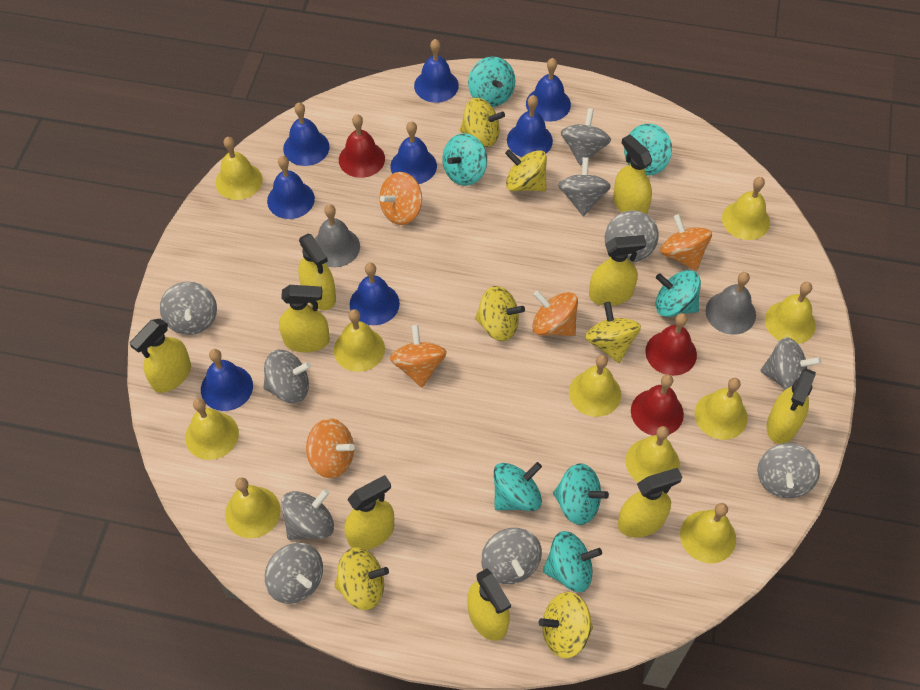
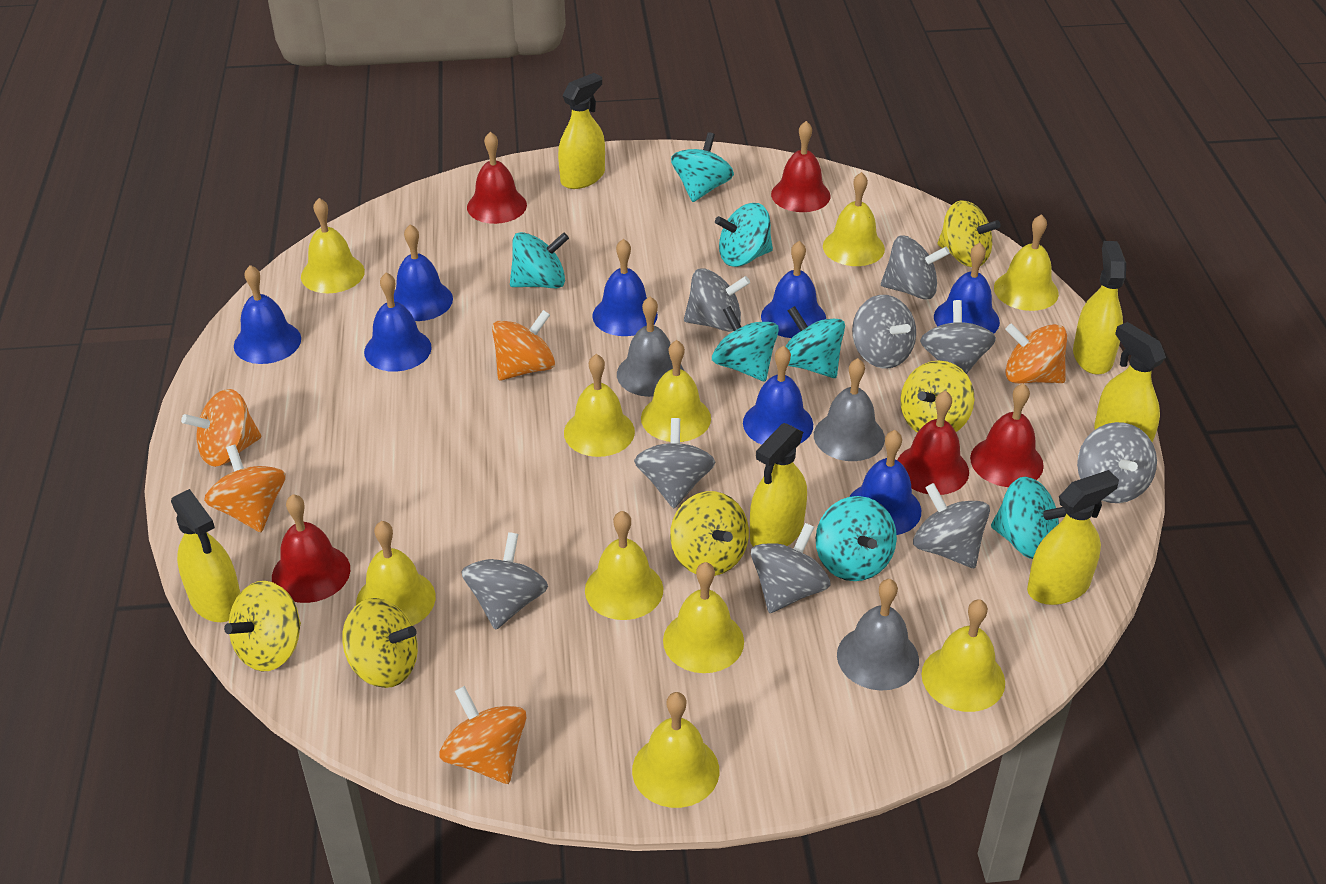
grey bell: [315,204,360,268] [705,272,756,335] = 2 -> [617,296,684,397] [814,358,885,461] [837,579,919,691] = 3
grey spinning top: [160,282,217,335] [263,349,311,403] [265,543,323,604] [281,489,334,540] [481,528,542,584] [558,157,611,216] [561,108,611,166] [605,210,659,263] [757,443,820,498] [760,337,821,390] = 10 -> [461,532,548,630] [634,418,715,508] [684,268,750,332] [751,523,831,613] [852,295,916,369] [881,236,950,300] [913,483,990,569] [920,300,996,374] [1077,422,1157,503] = 9
red bell: [339,114,385,178] [631,374,684,436] [645,313,697,376] = 3 -> [272,494,350,603] [467,132,527,224] [771,121,830,212] [897,390,969,495] [970,383,1044,487] = 5
yellow spinning top: [334,547,389,610] [460,97,505,147] [475,286,525,341] [505,149,547,192] [539,592,593,658] [585,302,641,363] = 6 -> [224,581,301,671] [342,598,418,688] [670,491,749,576] [900,361,975,433] [937,200,1001,267] = 5
yellow spray bottle: [130,319,191,393] [279,285,330,353] [298,234,336,310] [344,475,394,550] [467,568,511,641] [589,235,646,306] [613,134,652,214] [618,468,682,537] [766,368,816,444] = 9 -> [171,489,240,622] [558,73,605,189] [750,423,807,547] [1027,470,1119,605] [1073,241,1126,375] [1094,322,1166,443] = 6

